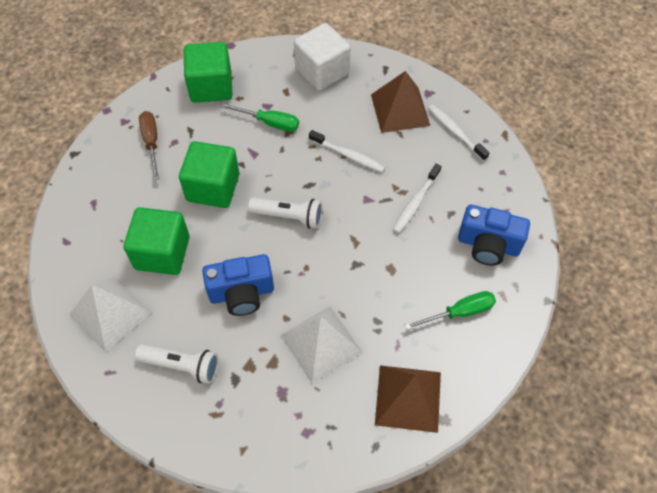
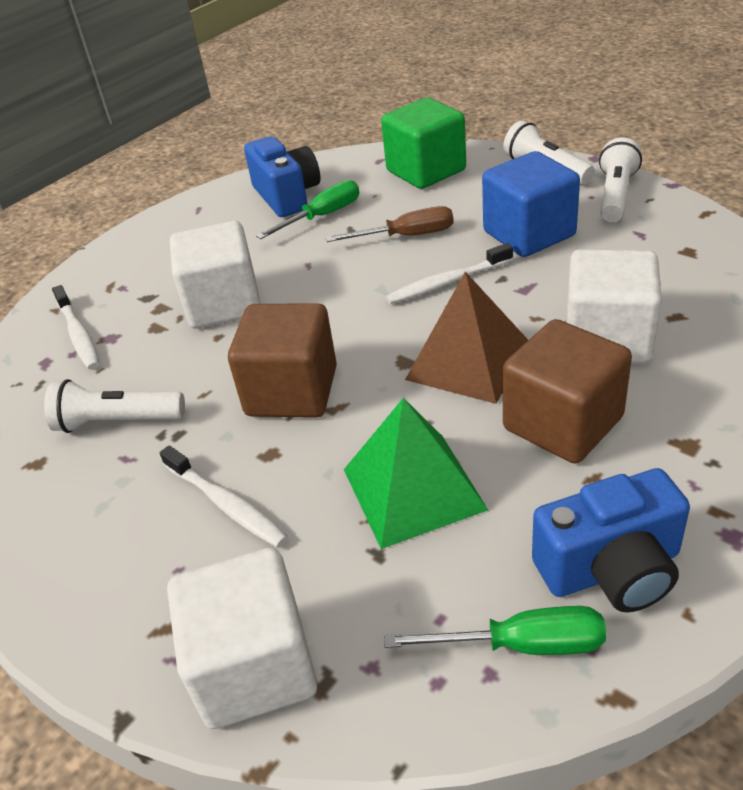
blue cube: none = 0 -> [482,151,580,257] = 1
brown cube: none = 0 -> [228,303,337,418] [503,319,632,464] = 2
brown pyramid: [371,71,430,133] [375,365,441,433] = 2 -> [405,272,528,404] = 1
green cube: [124,207,190,275] [179,141,239,208] [184,42,233,103] = 3 -> [381,98,466,189] = 1
green pyramid: none = 0 -> [344,398,488,549] = 1
white cube: [294,23,351,91] = 1 -> [167,548,317,729] [170,221,261,328] [566,249,662,364] = 3
white flashlight: [135,344,219,384] [248,197,322,229] = 2 -> [44,379,185,433] [503,120,595,185] [599,137,642,222] = 3
white pyramid: [69,277,152,353] [280,306,362,383] = 2 -> none = 0

